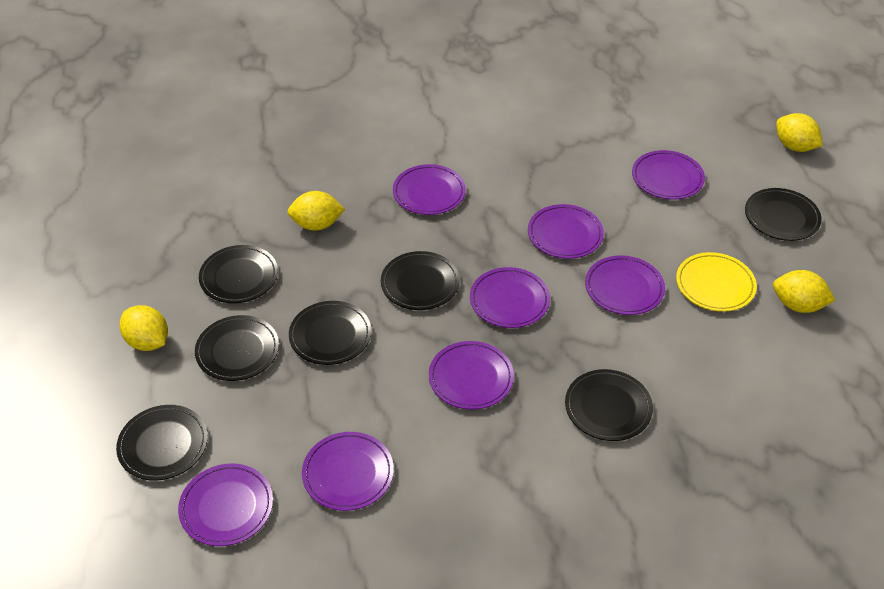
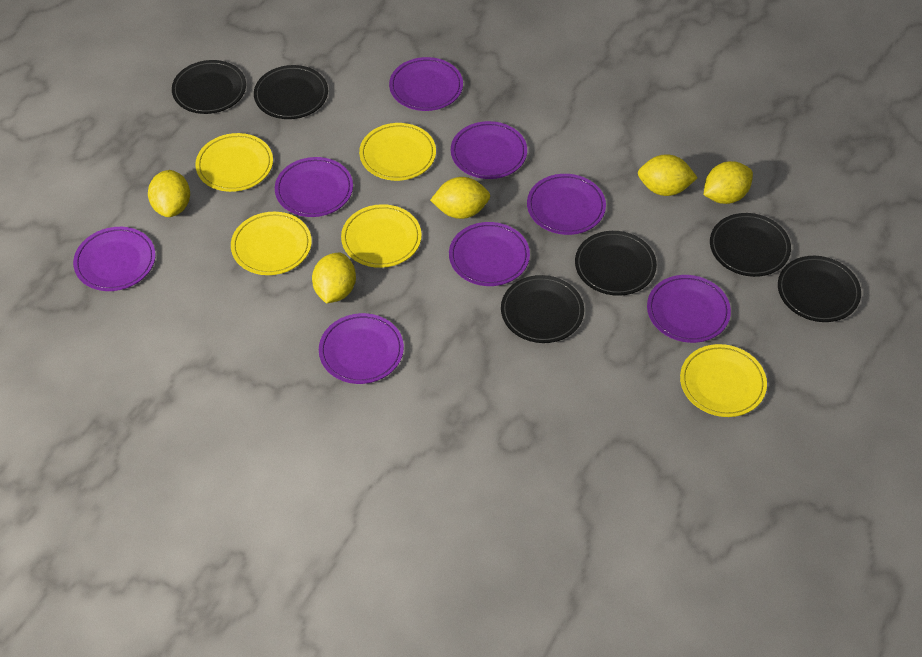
black plate: [116,405,208,481] [195,315,279,381] [199,245,278,303] [289,301,371,365] [381,251,460,310] [565,369,653,441] [745,188,821,241] = 7 -> [172,60,246,114] [254,65,328,119] [501,275,584,343] [575,231,657,296] [710,213,791,277] [778,256,861,322] = 6
yellow lemon: [120,305,168,351] [287,191,345,231] [773,270,835,313] [776,113,823,152] = 4 -> [148,170,190,217] [312,253,356,303] [430,177,490,219] [638,154,698,196] [704,161,753,204] = 5
yellow plate: [676,252,757,312] = 1 -> [195,133,273,192] [231,212,312,275] [341,204,422,268] [359,123,436,181] [680,344,767,417] = 5

